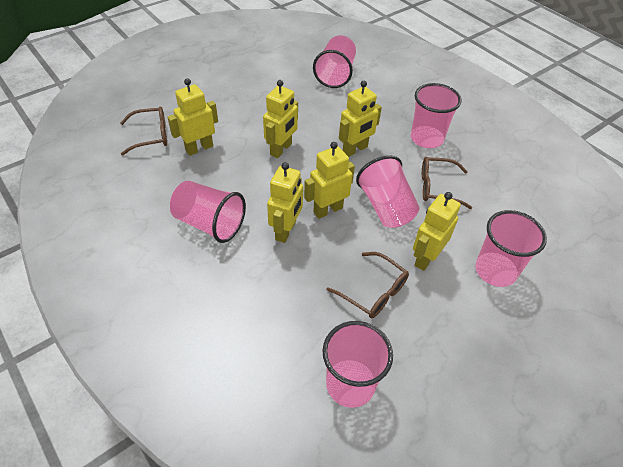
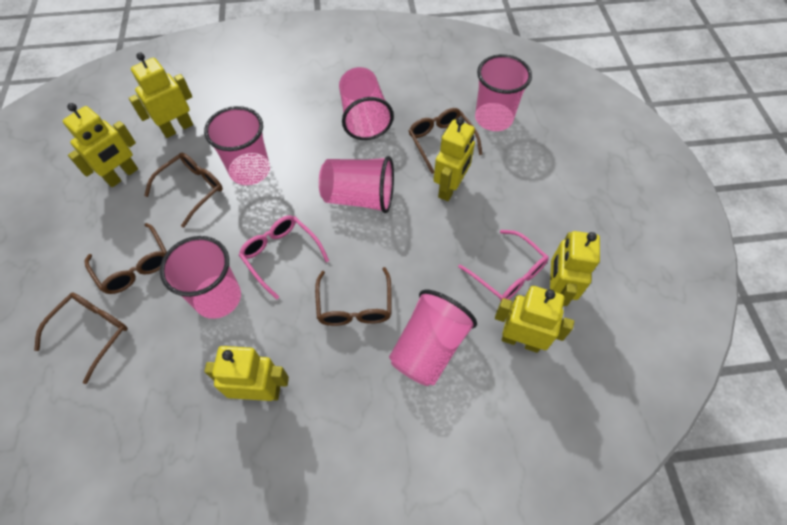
brown glasses: [120,107,167,155] [326,252,409,318] [422,157,472,209] = 3 -> [34,292,128,384] [85,223,167,294] [144,153,223,228] [315,267,392,326] [409,108,483,174] = 5
pink glasses: none = 0 -> [239,215,329,300] [458,230,549,301] = 2

